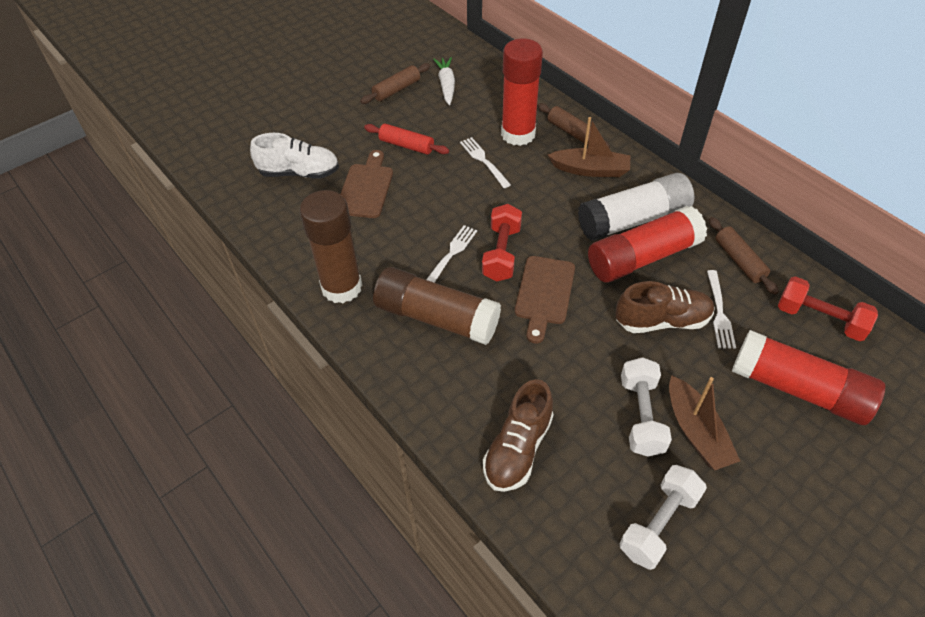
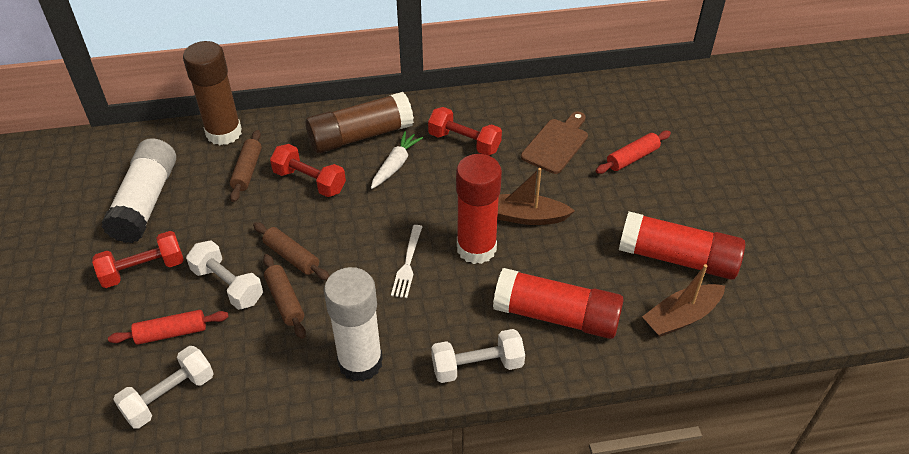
brown cutting board: [341,150,393,218] [515,256,575,343] = 2 -> [521,112,588,174] = 1
brown shoe: [483,379,554,492] [616,281,715,333] = 2 -> none = 0
red dumbbell: [482,204,522,282] [778,276,878,341] = 2 -> [92,231,184,288] [270,144,346,197] [428,107,502,155] = 3
red rolling pin: [364,124,449,155] = 1 -> [108,310,229,345] [596,131,671,174] = 2
white dumbbell: [620,465,707,570] [621,357,672,457] = 2 -> [113,346,214,429] [186,240,263,310] [431,329,525,383] = 3
white fork: [426,225,477,283] [460,137,511,188] [707,270,736,349] = 3 -> [391,225,422,298] = 1
white glue stick: [578,173,694,241] = 1 -> [102,138,176,243] [324,267,383,381] = 2
white shoe: [250,133,339,179] = 1 -> none = 0

